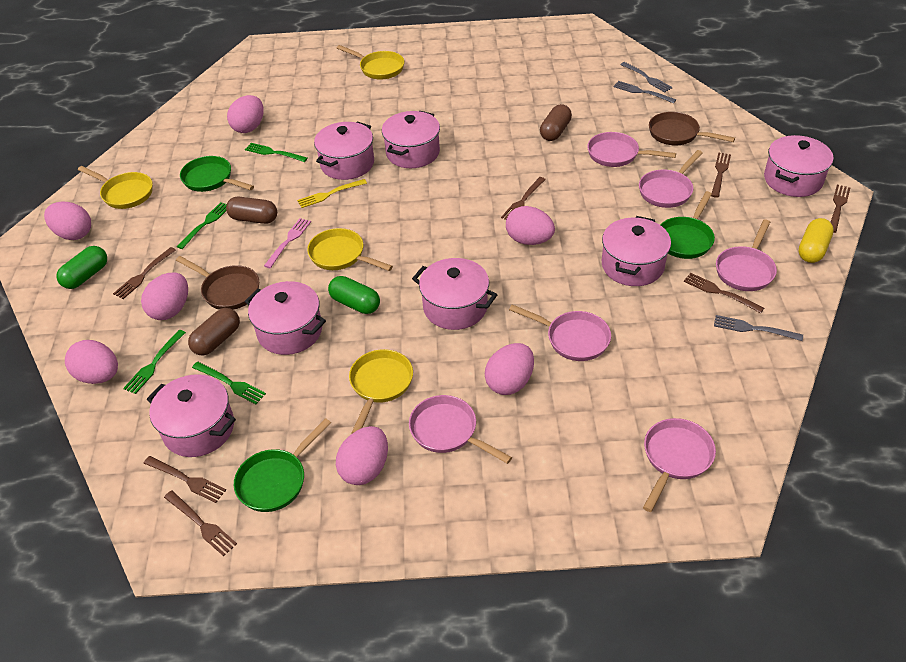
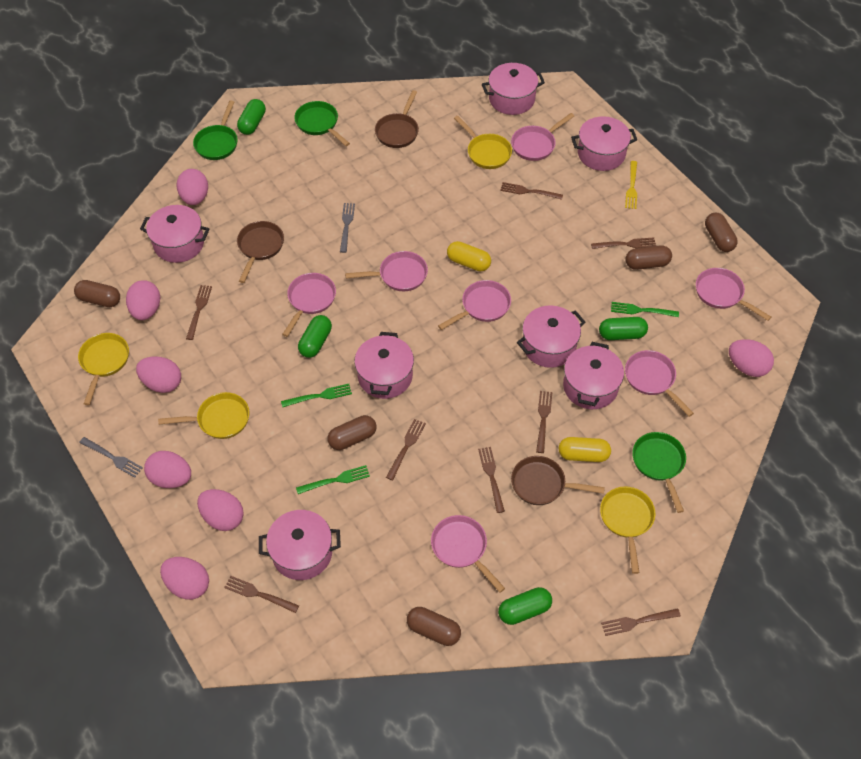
brown capsule: [188,308,240,356] [226,197,277,224] [540,104,572,141] = 3 -> [74,280,120,307] [327,415,376,450] [407,607,461,646] [625,245,672,270] [705,213,738,252] = 5
brown fork: [113,247,176,299] [143,456,226,503] [164,491,237,556] [501,177,546,220] [684,273,764,313] [711,153,731,198] [831,185,850,233] = 7 -> [186,285,212,340] [224,576,299,613] [386,419,426,480] [478,447,505,513] [500,182,563,200] [536,391,553,453] [591,237,656,249] [601,608,681,636] = 8
brown pan: [176,256,259,310] [649,112,735,145] = 2 -> [237,221,284,283] [375,90,419,148] [511,456,605,505] = 3
green capsule: [57,246,107,289] [328,276,380,314] = 2 -> [237,99,266,135] [298,315,332,358] [498,587,552,625] [599,317,648,340] = 4
green fork: [123,330,186,394] [176,202,227,249] [192,362,266,404] [245,143,308,162] = 4 -> [281,384,352,408] [296,465,370,494] [611,302,679,317] = 3
grey fork: [613,81,676,103] [620,62,673,92] [714,315,803,341] = 3 -> [79,437,143,478] [340,203,355,253] = 2
pink fork: [264,218,311,268] = 1 -> none = 0
pink pan: [409,395,512,464] [509,304,611,361] [587,132,676,167] [639,150,702,208] [643,418,716,512] [716,219,777,291] = 6 -> [282,273,336,337] [345,251,428,291] [431,515,505,593] [438,280,511,330] [511,113,574,161] [625,350,694,417] [696,268,771,321] = 7
yellow capsule: [798,218,834,263] = 1 -> [447,241,491,271] [559,437,611,462] = 2

